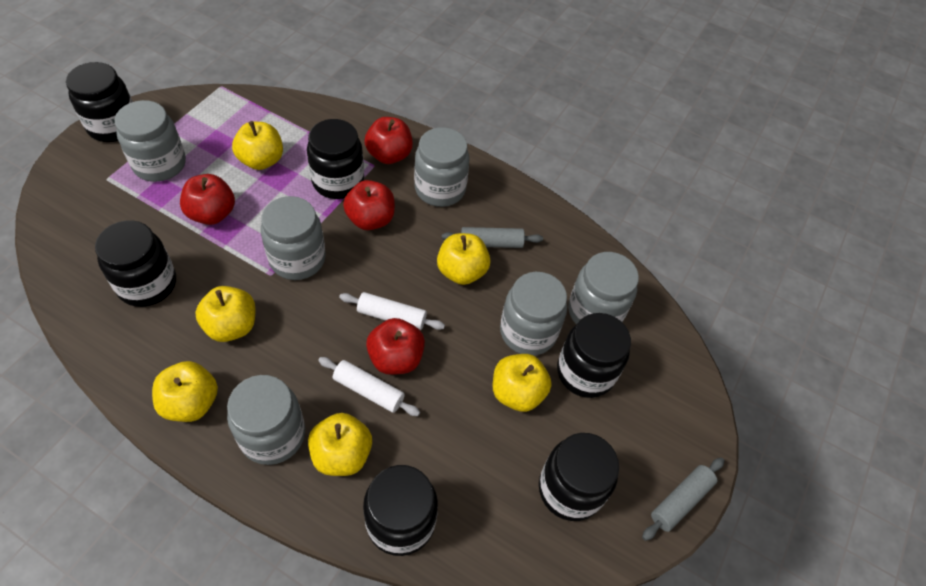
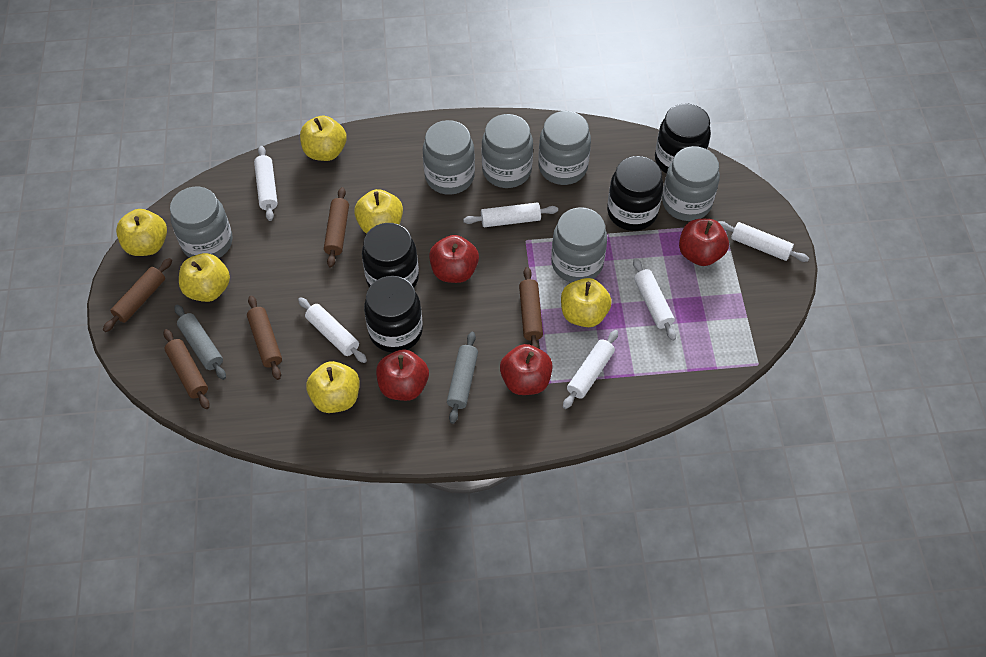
black jar: [66,62,133,142] [95,220,176,307] [307,119,364,199] [363,465,438,556] [539,433,619,521] [557,313,631,398] = 6 -> [362,223,419,287] [364,276,423,353] [607,156,663,231] [655,104,711,174] = 4
brown rolling pin: none = 0 -> [103,258,172,332] [163,329,210,409] [247,296,282,380] [324,187,349,268] [519,267,543,348] = 5
white rolling pin: [318,357,420,416] [339,292,445,331] = 2 -> [254,146,278,221] [298,297,367,363] [463,202,558,227] [563,330,618,409] [633,258,676,341] [718,221,809,262] = 6

